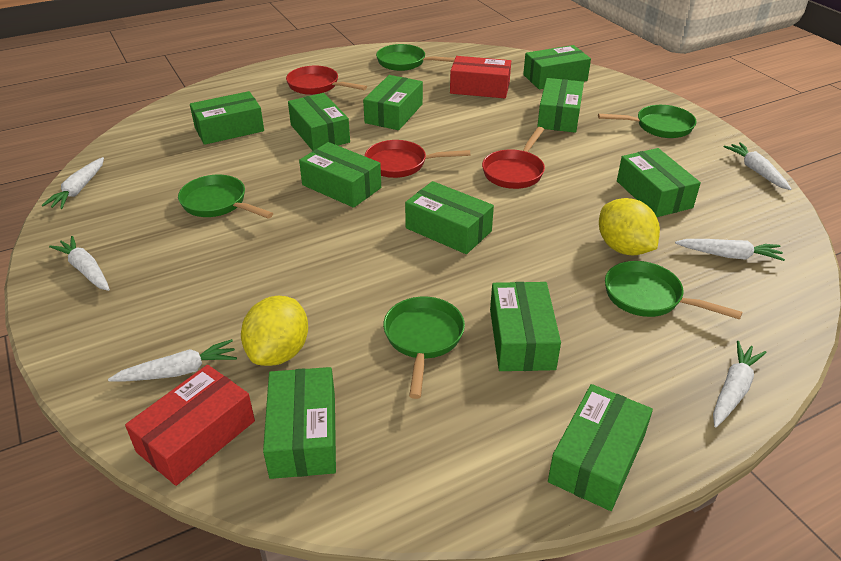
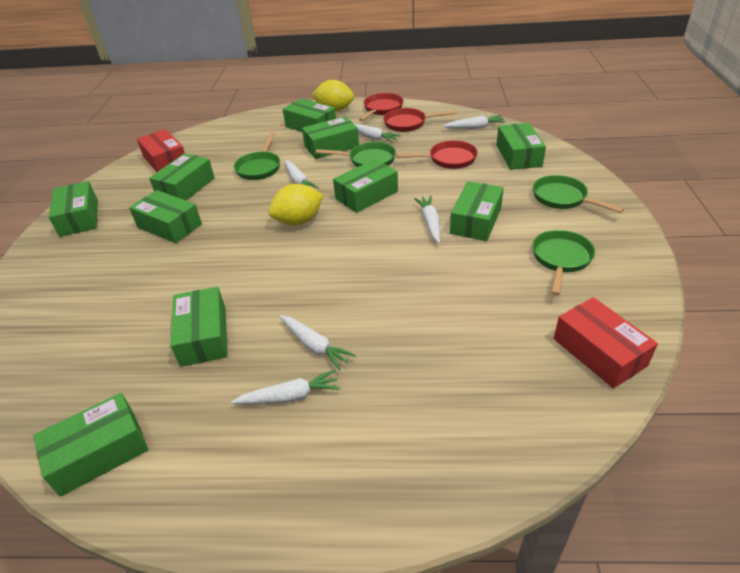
green box: [190,91,264,145] [263,367,336,479] [288,93,350,151] [299,142,381,208] [363,75,423,130] [405,181,494,254] [490,282,561,371] [523,45,591,89] [537,78,584,133] [548,384,653,511] [617,148,701,217] = 11 -> [33,393,148,497] [49,181,98,237] [129,190,202,243] [149,153,215,200] [170,287,228,367] [283,98,336,132] [302,116,359,159] [333,159,398,213] [450,181,504,241] [496,123,546,170] = 10
green pan: [178,175,273,218] [376,44,455,71] [383,297,465,399] [598,105,697,138] [605,261,742,320] = 5 -> [234,132,280,180] [316,142,396,167] [532,230,595,296] [533,175,624,213] = 4

